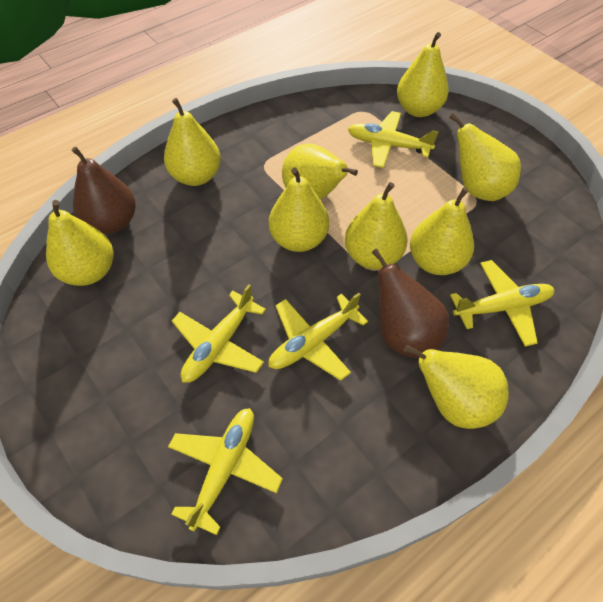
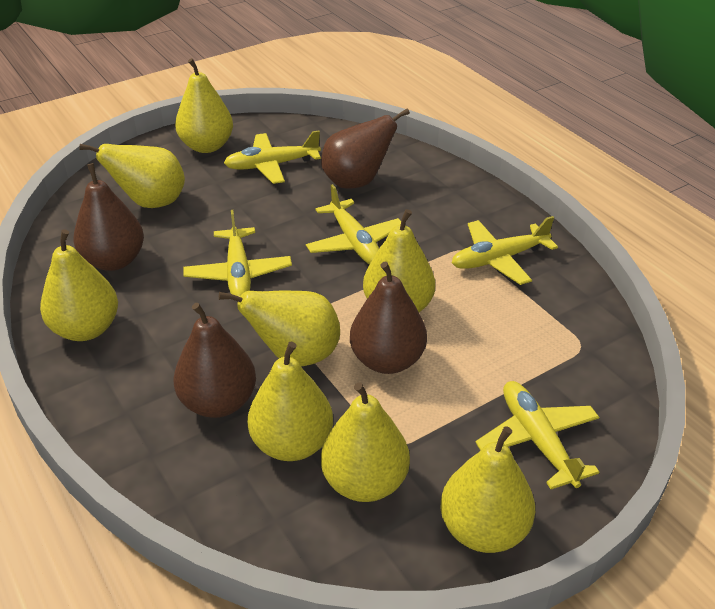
brown pear: [72,147,136,234] [371,248,449,358] = 2 -> [74,163,144,271] [174,303,256,418] [321,108,410,189] [350,262,427,374] = 4
yellow pear: [46,200,114,286] [164,98,221,186] [269,167,329,252] [282,144,358,200] [345,182,408,269] [397,32,449,117] [404,345,509,429] [410,187,474,275] [449,113,521,201] = 9 -> [40,229,118,341] [80,144,185,208] [175,58,233,153] [219,290,340,366] [248,342,333,461] [321,382,410,502] [363,209,435,312] [440,426,535,553] = 8

